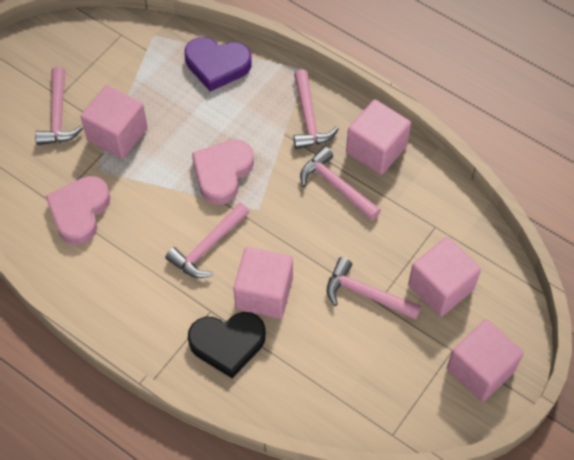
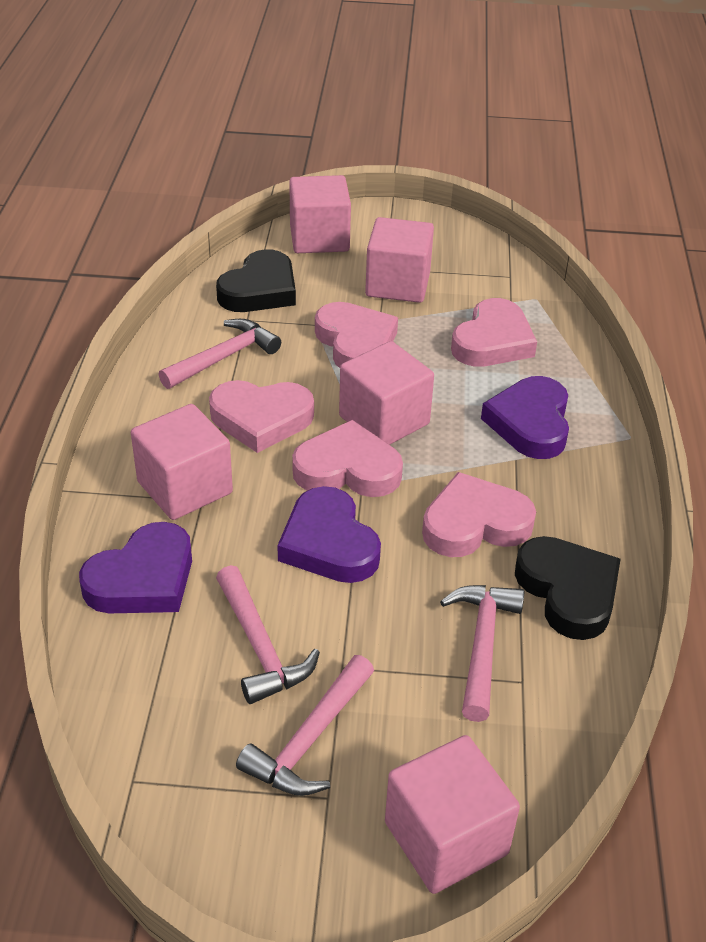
black heart: [188,312,266,378] = 1 -> [216,249,296,312] [515,536,621,640] = 2
pink hammer: [35,67,83,145] [165,202,249,278] [293,69,339,149] [300,147,381,221] [327,257,422,320] = 5 -> [158,319,281,389] [216,565,320,704] [236,655,374,796] [440,585,524,722] = 4
pink heart: [45,176,111,245] [192,139,254,205] = 2 -> [209,380,314,453] [292,420,403,497] [315,302,398,368] [422,472,536,557] [451,298,537,367] = 5
purple heart: [184,37,252,91] = 1 -> [79,522,192,613] [277,486,381,583] [481,376,569,459] = 3

